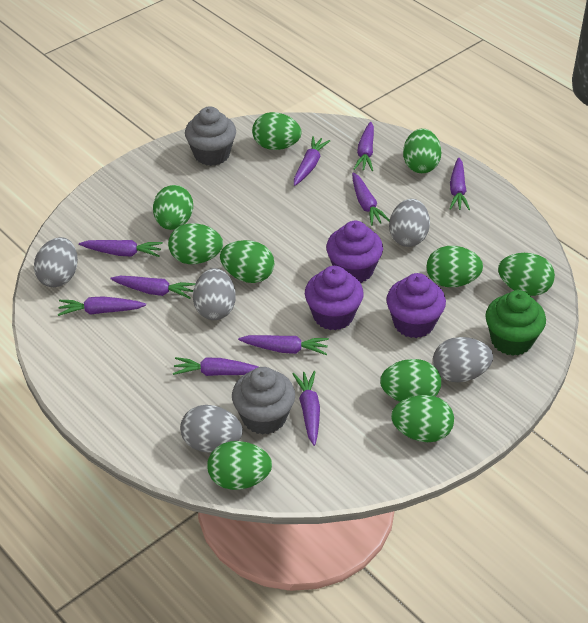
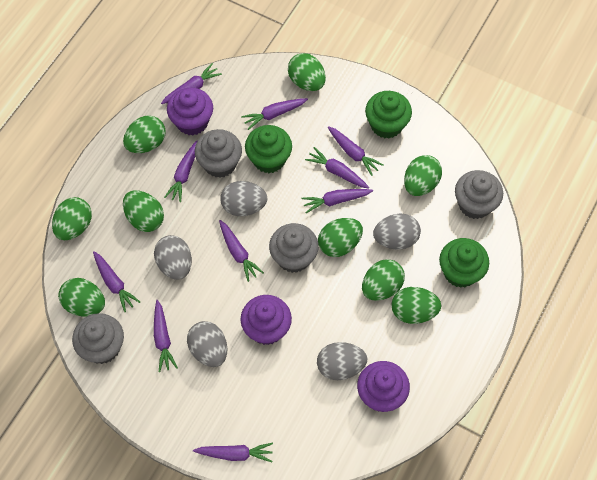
green cupcake: [485,290,546,356] = 1 -> [245,125,292,173] [365,91,412,138] [439,238,489,288] = 3
green egg: [153,185,193,230] [168,223,223,264] [207,441,272,490] [220,240,274,283] [252,112,301,150] [380,359,441,402] [391,395,454,442] [403,128,441,173] [426,246,483,287] [498,253,555,296] = 10 -> [52,197,92,240] [58,278,105,316] [123,116,166,153] [123,190,164,232] [288,53,326,91] [318,218,363,257] [362,259,405,301] [391,287,441,324] [404,155,442,196] = 9
grey cupcake: [185,106,236,166] [232,367,295,435] = 2 -> [72,313,124,364] [195,129,242,178] [269,223,319,273] [455,170,503,219] = 4

